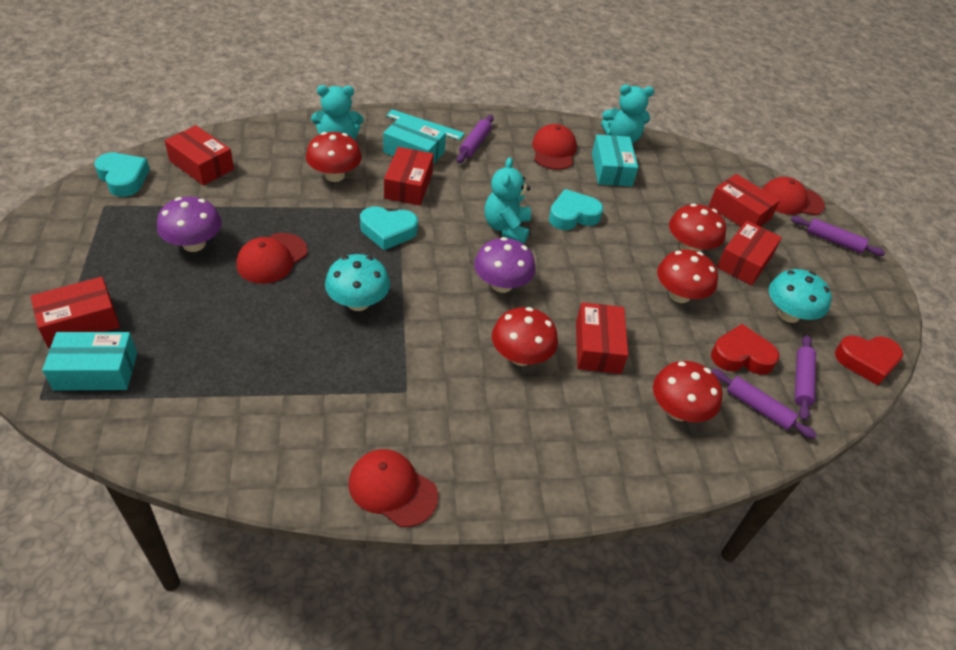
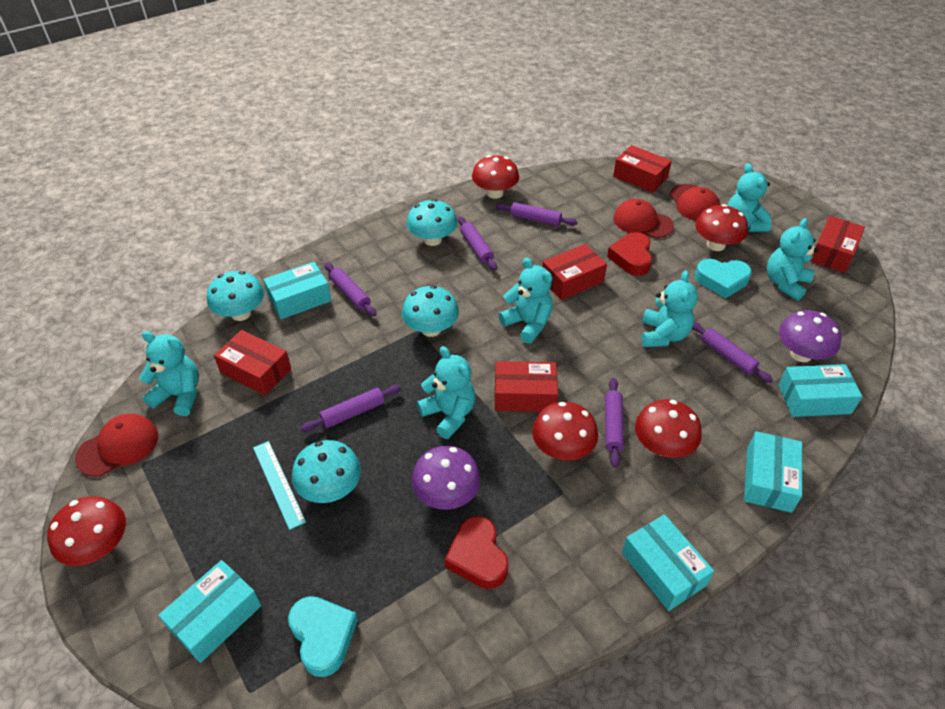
purple rolling pin: [457,115,494,163] [711,369,817,439] [791,216,885,256] [795,335,816,421] = 4 -> [301,385,402,432] [325,262,376,316] [458,216,497,271] [496,202,578,226] [605,378,624,468] [692,322,773,383] = 6
red box: [30,277,120,348] [164,125,234,185] [384,147,434,206] [576,302,628,374] [709,174,780,227] [717,220,782,285] = 6 -> [214,330,291,396] [495,361,558,412] [542,244,607,300] [613,145,672,193] [810,216,865,273] = 5
red cap: [236,233,308,284] [349,449,438,527] [532,124,577,170] [762,177,825,215] = 4 -> [75,414,158,477] [613,199,674,238] [669,184,720,221] = 3
turquoise box: [42,332,137,391] [383,116,446,164] [592,135,638,187] = 3 -> [158,560,261,663] [263,262,331,319] [622,514,714,611] [744,431,802,513] [778,364,862,417] = 5
turquoise heart: [94,153,150,197] [360,206,418,250] [549,189,603,230] = 3 -> [288,596,358,677] [695,259,752,298] = 2
turquoise mushroom: [325,254,390,311] [769,269,832,323] = 2 -> [207,271,264,321] [292,440,361,503] [402,285,459,337] [407,199,457,246] = 4
turquoise teddy bear: [311,85,364,140] [485,157,531,243] [601,85,654,144] = 3 -> [139,331,199,416] [417,346,475,439] [499,258,553,343] [641,270,698,347] [727,163,771,232] [767,218,818,301] = 6

